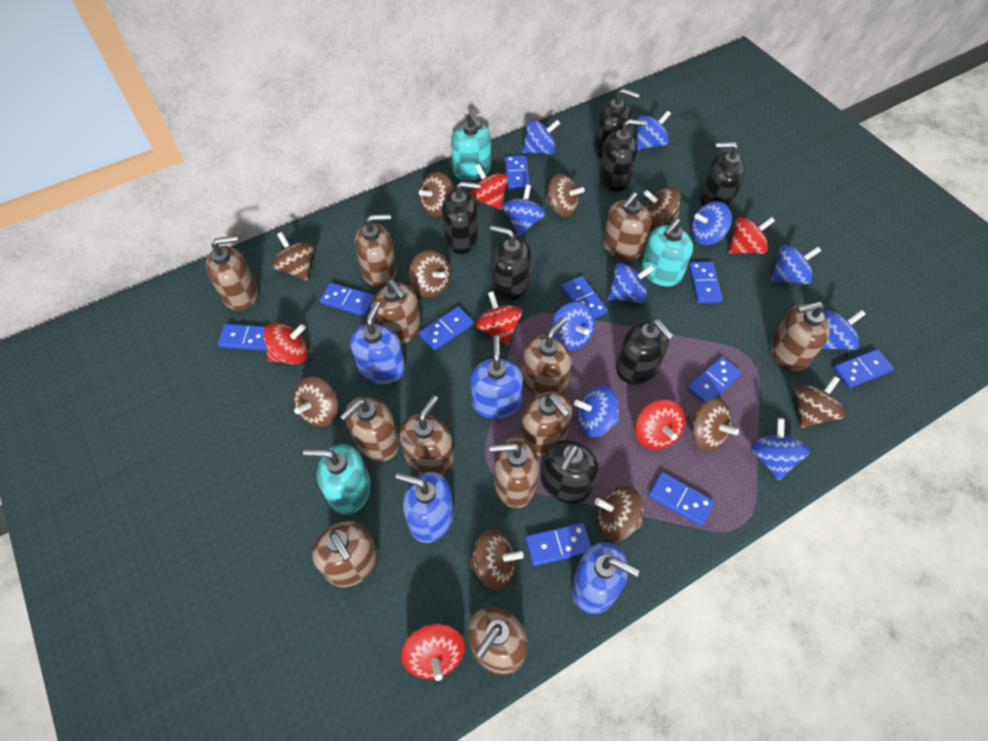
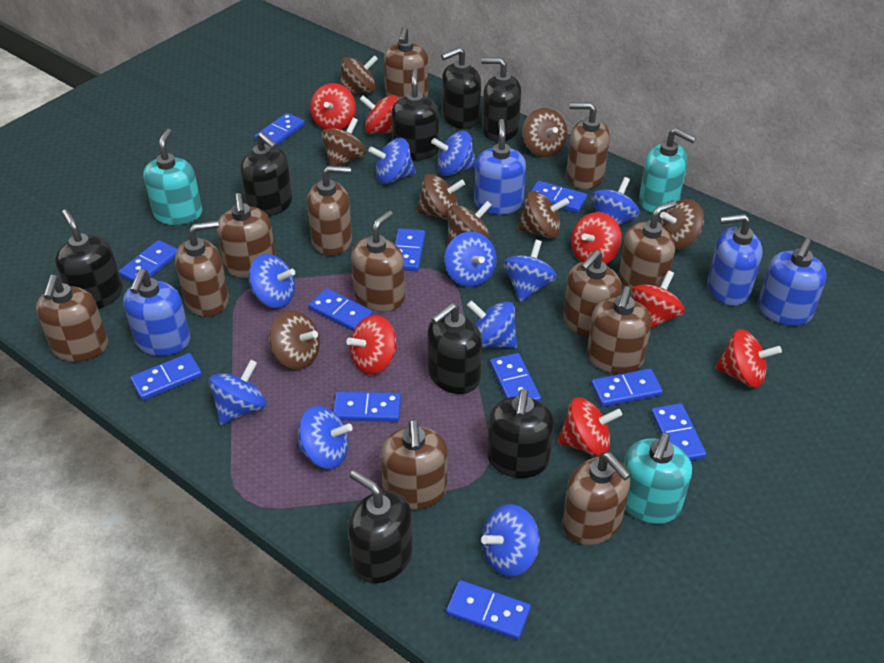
black soap dispenser: [442,181,481,254] [490,225,531,302] [541,440,598,504] [594,88,640,158] [599,119,647,192] [616,319,674,384] [700,142,746,210] = 7 -> [55,210,123,309] [240,132,292,217] [348,470,413,583] [391,69,439,160] [427,303,482,394] [441,47,481,129] [481,58,521,142] [487,388,554,478] = 8
blue domino: [218,324,267,351] [320,282,374,316] [419,306,474,351] [505,155,530,190] [526,523,591,566] [562,276,608,319] [648,472,714,526] [687,357,742,403] [689,261,723,303] [833,349,894,388] = 10 -> [119,240,177,283] [130,353,202,401] [254,113,305,145] [309,288,373,331] [333,391,401,422] [395,228,425,271] [446,580,531,640] [490,353,541,401] [531,181,587,213] [591,368,663,407] [651,403,706,461] = 11
brown spinning top: [272,232,314,281] [293,377,338,427] [409,250,451,298] [419,172,454,217] [467,529,524,591] [544,173,585,217] [595,486,643,541] [644,187,680,226] [687,398,739,451] [795,376,845,428] = 10 -> [269,310,320,370] [321,117,366,166] [340,55,378,93] [417,174,465,220] [447,201,492,246] [517,191,569,238] [522,108,567,157] [659,199,704,250] = 8
red spinning top: [263,323,308,364] [401,624,465,681] [470,164,508,210] [476,291,522,345] [635,400,685,449] [729,217,775,254] = 6 -> [310,83,356,129] [346,315,397,375] [359,95,398,134] [558,397,622,457] [571,212,622,264] [631,271,685,329] [715,329,782,388] = 7

